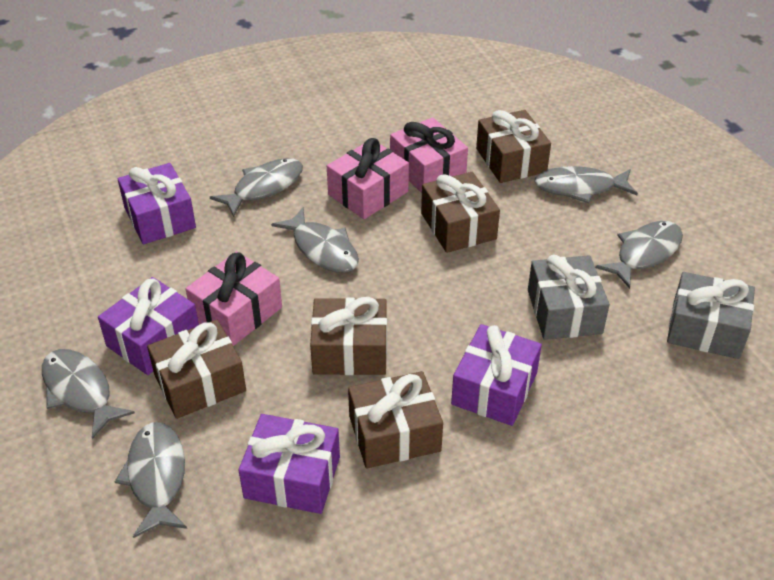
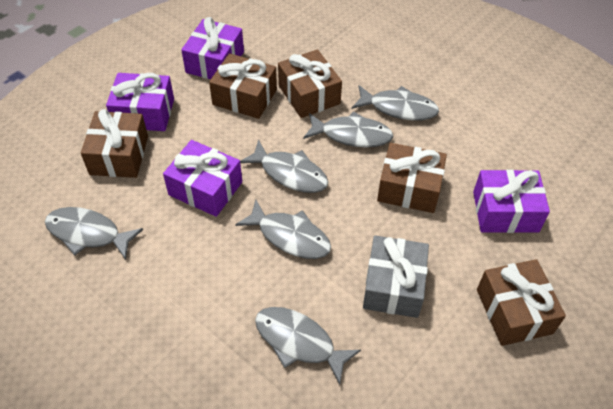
grey gift: [528,255,610,340] [667,272,755,359] = 2 -> [363,236,429,318] = 1
pink gift: [185,251,282,346] [327,138,409,219] [390,118,468,193] = 3 -> none = 0

